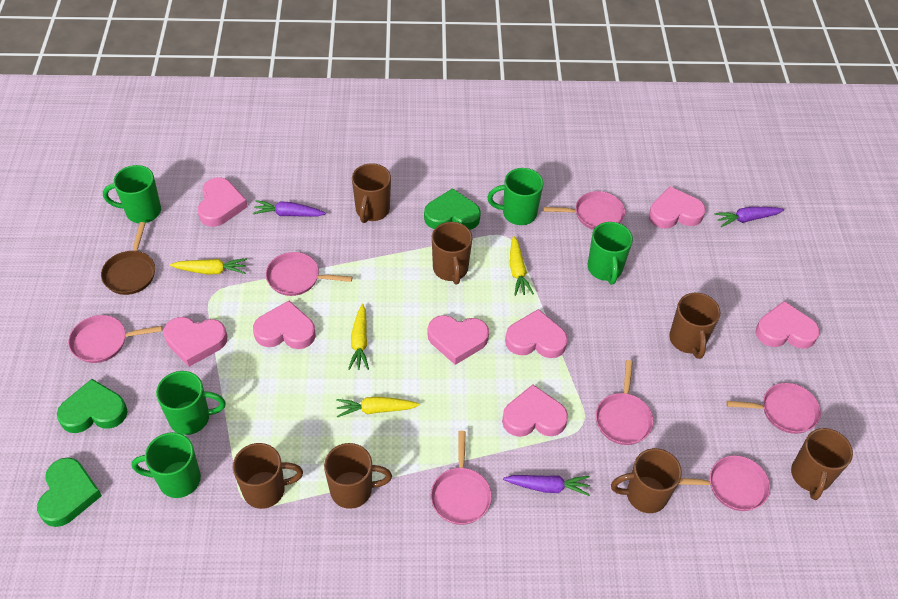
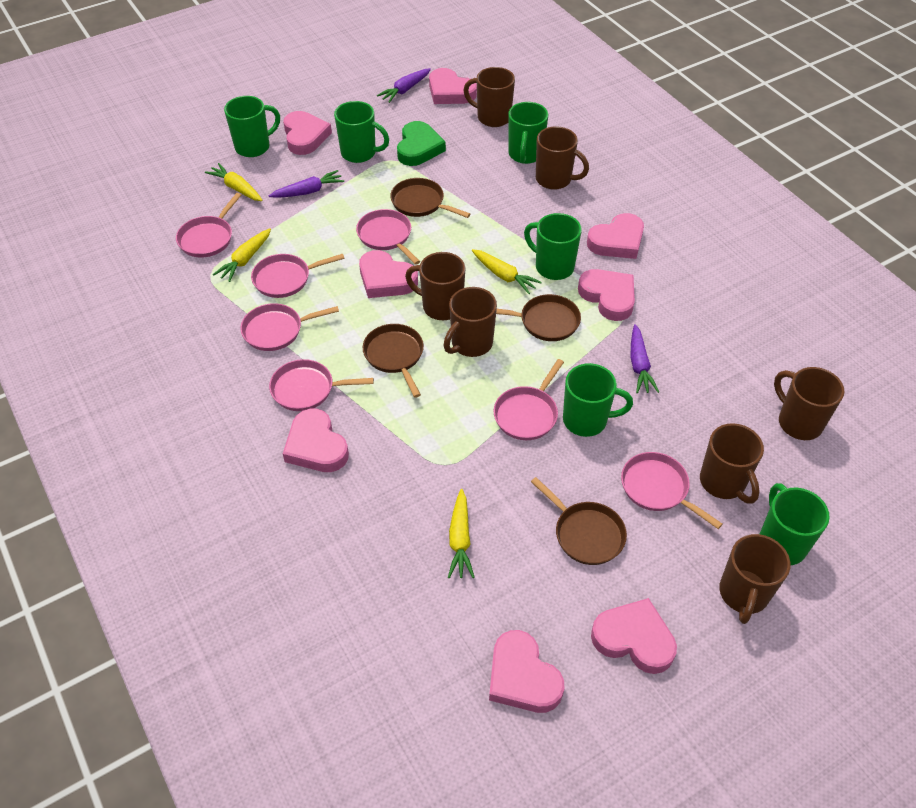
brown pan: [101,222,155,295] = 1 -> [363,324,424,398] [390,178,470,218] [496,294,581,341] [531,477,627,565] = 4
green heart: [37,457,102,527] [57,379,128,433] [424,188,481,230] = 3 -> [397,121,446,166] = 1
green mug: [103,165,161,223] [132,432,201,498] [156,371,226,435] [487,168,543,225] [588,222,633,284] = 5 -> [224,96,280,157] [334,101,389,163] [508,102,548,164] [524,213,582,280] [563,363,633,437] [760,483,830,565] = 6

